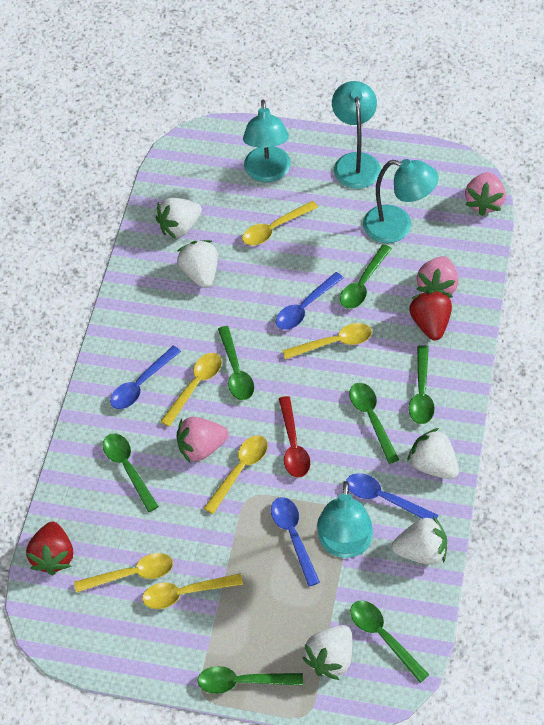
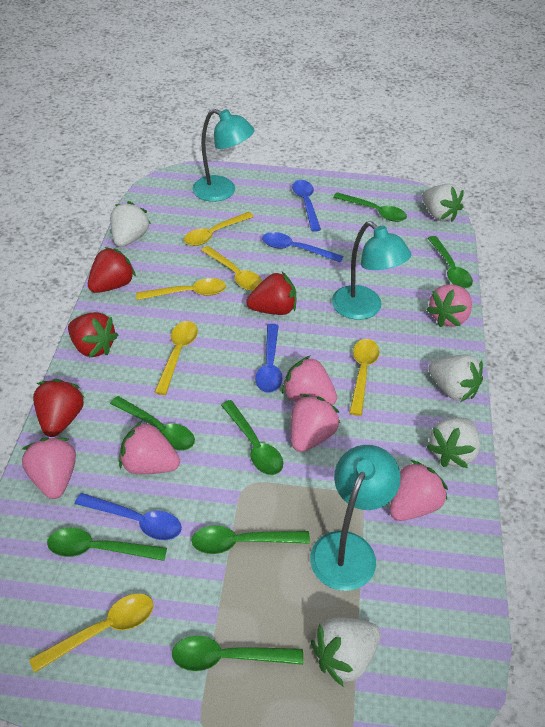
pink strawberry: [177,417,229,463] [417,256,459,298] [465,172,506,216] = 3 -> [22,437,76,499] [119,421,180,474] [282,355,337,405] [291,394,340,452] [390,460,448,521] [426,284,472,327] = 6
red spoon: [279,396,310,477] = 1 -> none = 0
red strawberry: [26,522,73,575] [409,291,452,341] = 2 -> [33,379,85,437] [68,312,118,358] [88,247,136,293] [246,272,296,315] = 4
turquoise lamp: [243,100,291,182] [317,481,373,558] [332,81,381,189] [363,159,439,243] = 4 -> [192,109,255,202] [310,445,401,591] [332,221,411,320] = 3

